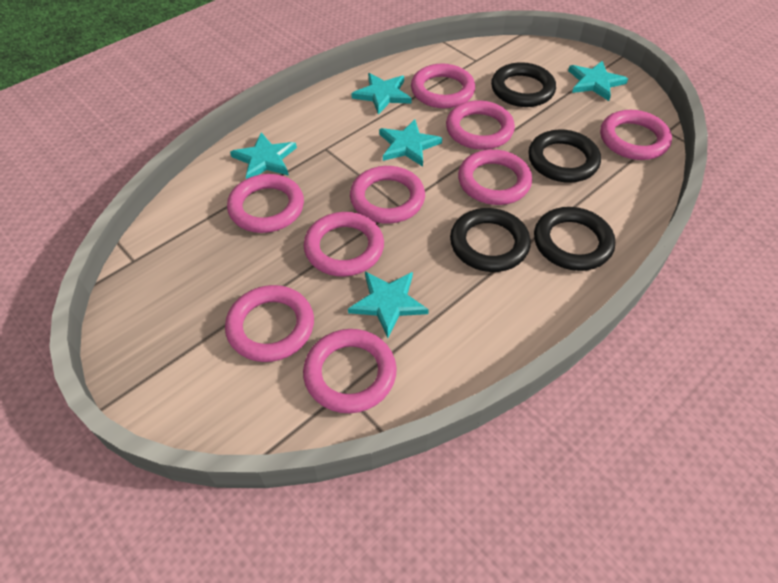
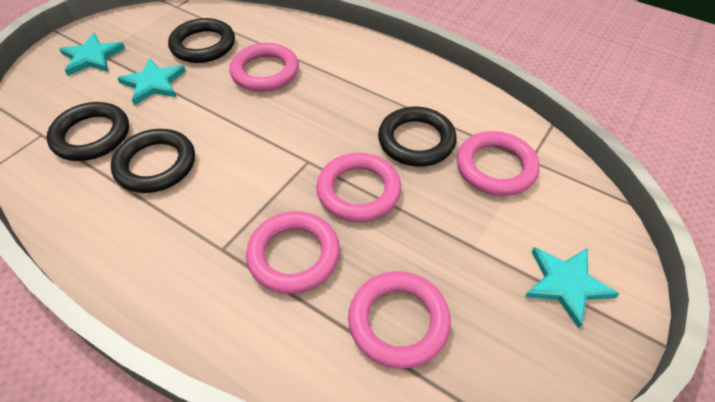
pink ring: [225,285,314,362] [227,174,304,233] [303,329,397,413] [304,212,384,276] [350,166,425,224] [411,64,475,108] [446,100,515,150] [458,149,532,205] [600,110,672,160] = 9 -> [229,43,299,92] [246,211,340,294] [316,153,401,222] [348,271,451,369] [456,131,540,196] = 5
turquoise star: [230,132,297,179] [348,272,429,338] [351,73,412,115] [379,119,442,167] [568,60,628,101] = 5 -> [59,33,125,76] [118,58,186,105] [525,247,619,329] = 3

